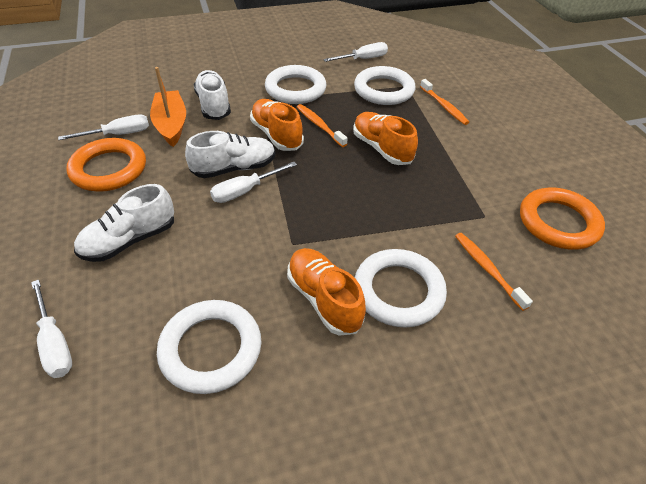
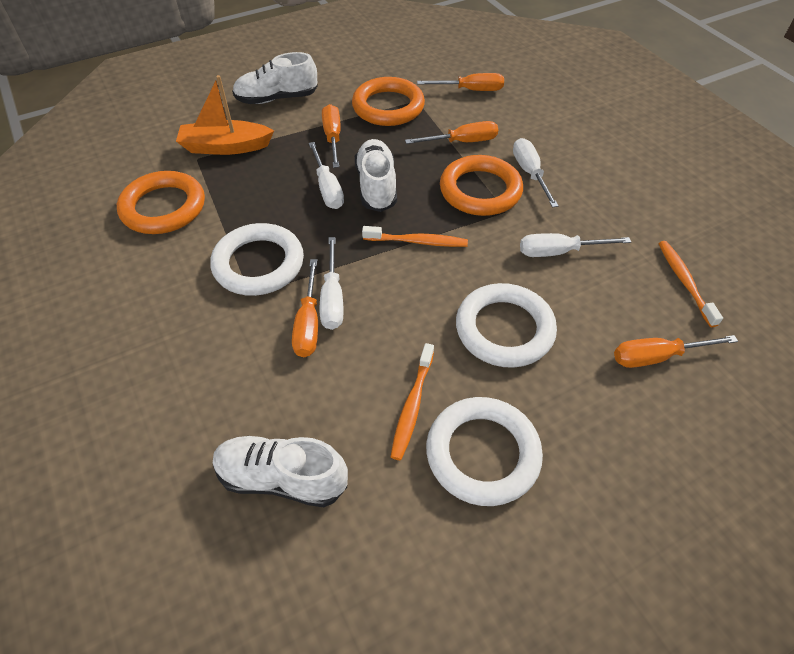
orange ring: [66,138,146,192] [520,188,605,250] = 2 -> [117,171,205,234] [352,77,425,126] [440,155,523,216] = 3
orange screwdriver: none = 0 -> [292,259,318,357] [322,104,341,168] [405,121,498,144] [417,73,504,91] [614,335,738,368] = 5
orange shoe: [250,99,304,151] [287,248,366,335] [353,112,418,165] = 3 -> none = 0
white ring: [157,300,261,394] [265,65,326,104] [354,66,416,105] [354,249,447,328] = 4 -> [210,223,304,296] [426,397,543,506] [456,283,557,368] = 3

